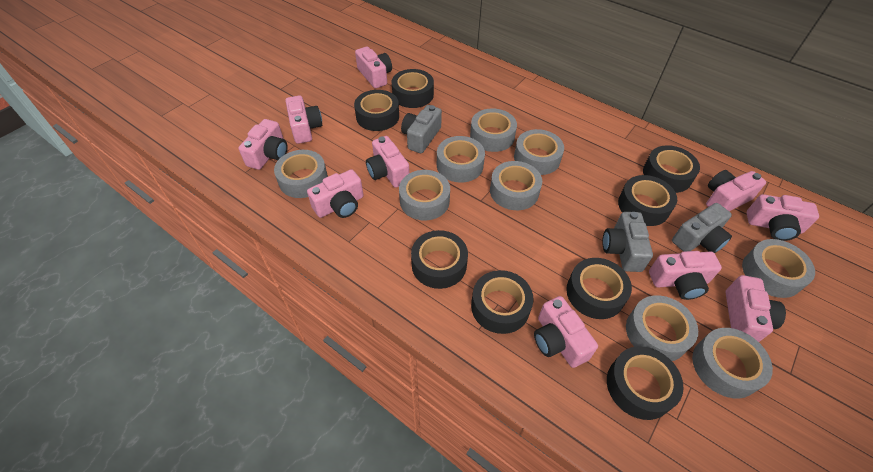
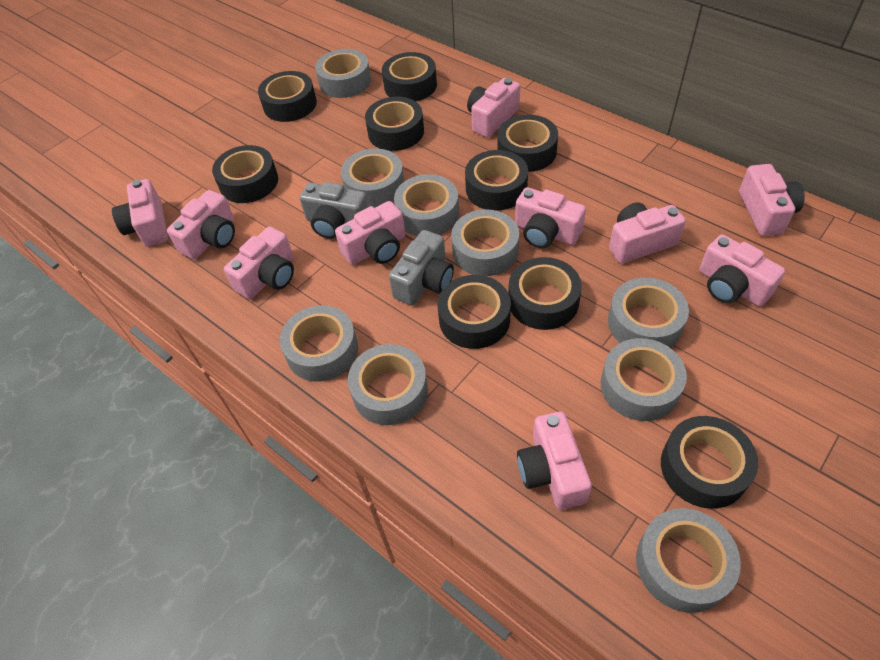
black tape: [354,90,399,131] [391,69,434,108] [411,230,468,289] [471,270,534,334] [566,258,632,319] [607,346,684,420] [618,175,677,226] [643,145,700,193] = 8 -> [212,145,278,203] [258,71,317,122] [365,97,424,151] [382,52,437,101] [438,275,511,349] [465,150,528,211] [497,115,558,172] [508,257,582,330] [661,416,758,509] = 9
grey camera: [401,105,442,153] [602,212,653,272] [672,203,732,253] = 3 -> [300,182,369,239] [389,230,454,305] = 2

